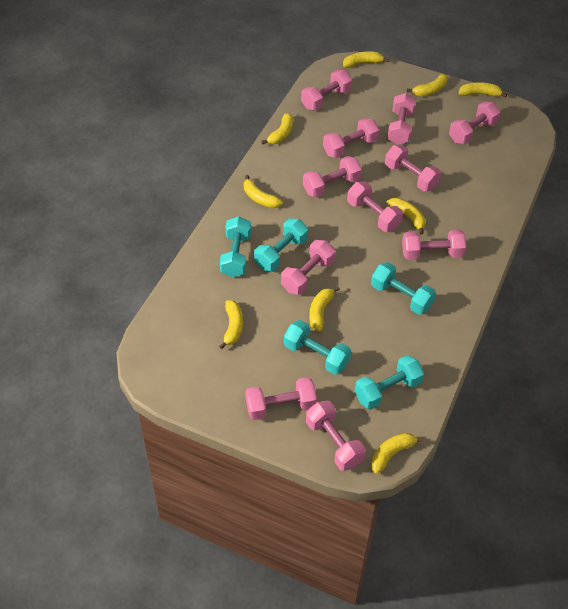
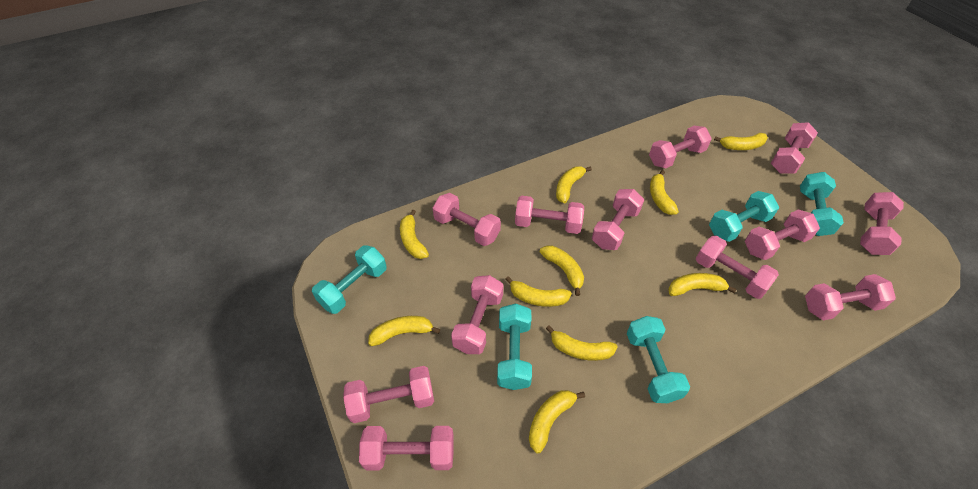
pink dumbbell: [245,377,317,420] [281,240,335,295] [301,70,352,111] [303,156,362,198] [306,401,366,471] [323,118,379,158] [347,181,403,232] [385,145,441,191] [387,93,416,145] [402,230,466,260] [449,102,500,144] = 11 -> [343,366,434,423] [359,426,454,471] [433,193,501,246] [451,275,504,354] [515,196,584,234] [592,189,644,250] [649,126,712,168] [696,236,779,299] [745,210,820,260] [771,122,818,174] [805,274,896,320] [860,192,904,255] = 12
yellow banana: [219,300,243,349] [244,175,283,208] [261,113,293,145] [309,287,340,331] [343,52,389,68] [371,433,424,474] [386,198,425,234] [407,74,448,96] [459,82,507,98] = 9 -> [368,316,440,346] [400,210,429,259] [505,276,572,307] [529,390,585,453] [540,246,584,296] [546,325,618,361] [556,166,592,203] [650,170,679,215] [668,273,736,296] [714,133,768,150] = 10

